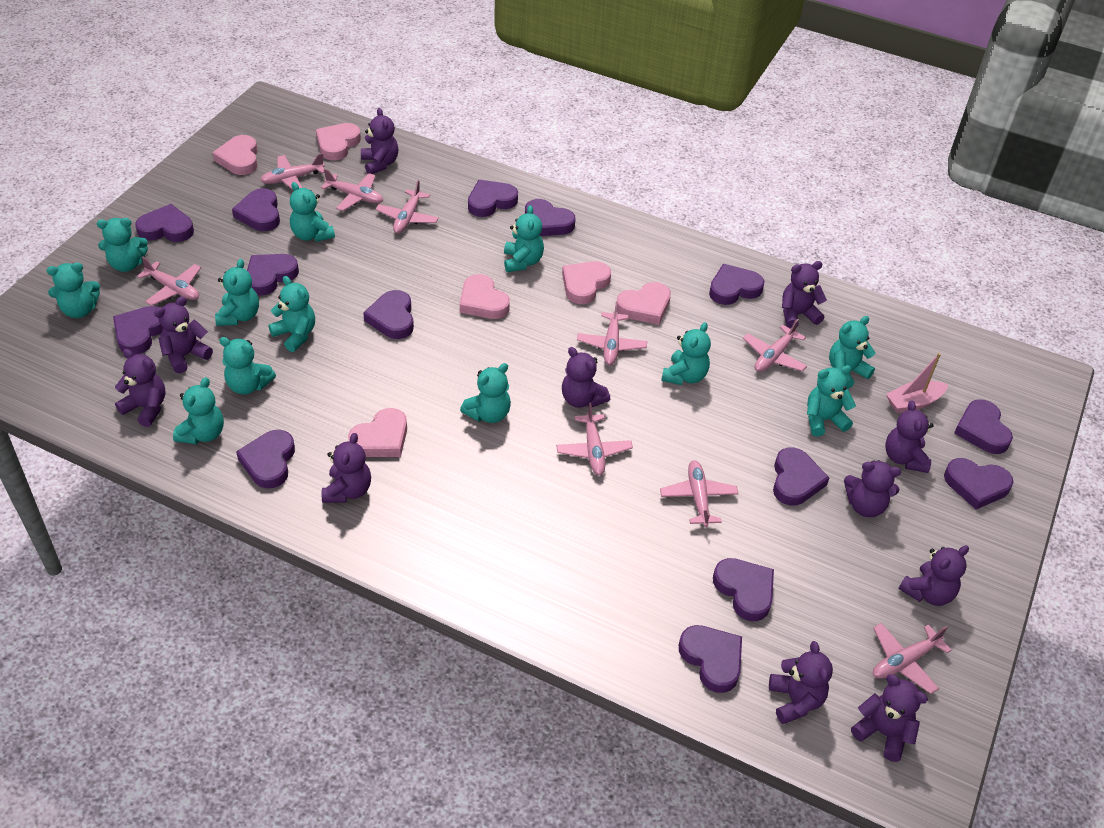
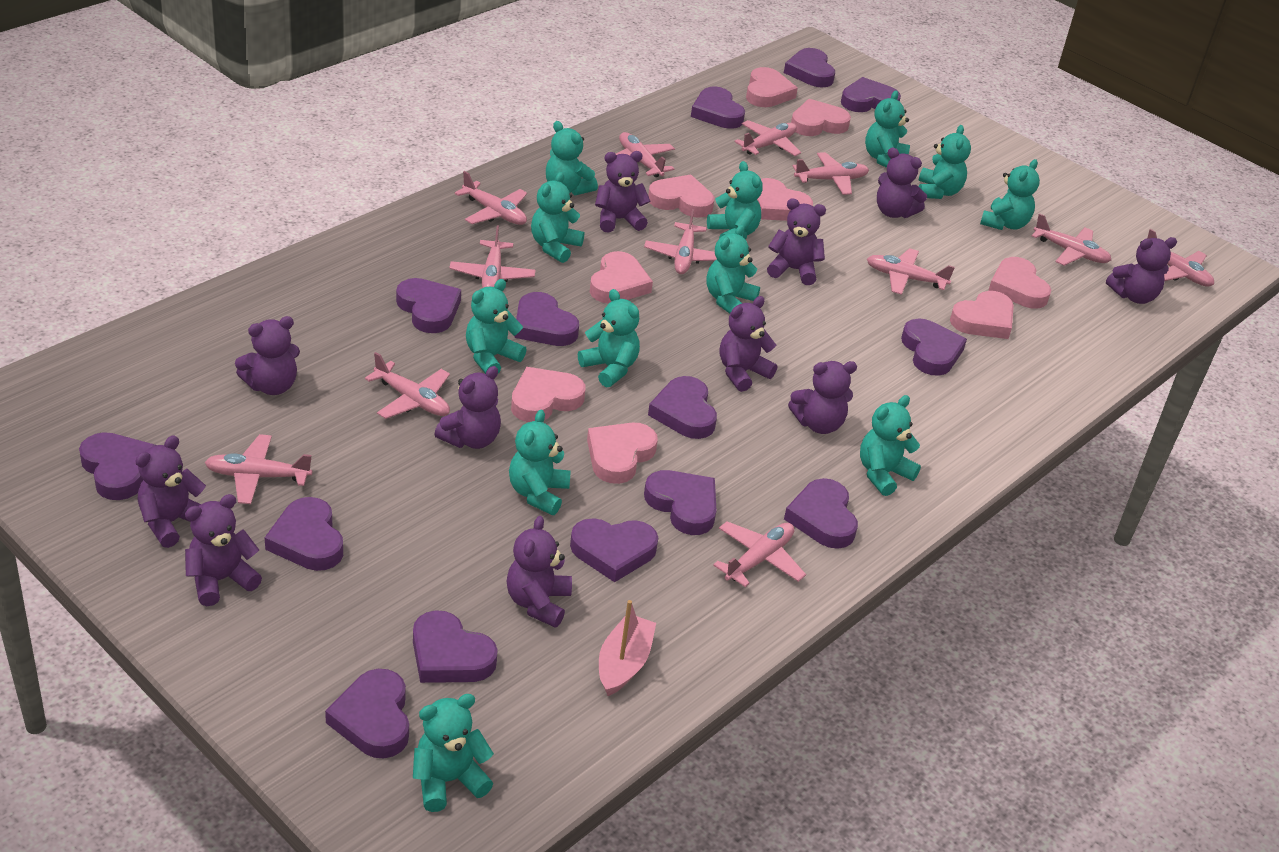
pink heart: [212,135,258,175] [316,123,361,161] [348,408,407,457] [460,274,510,319] [562,261,611,304] [617,282,671,325] = 6 -> [511,367,585,422] [587,422,658,484] [590,251,653,303] [648,175,715,218] [746,67,798,107] [757,178,813,221] [791,99,851,136] [950,291,1014,339] [988,257,1051,309] = 9
pink plane: [137,256,201,306] [260,153,325,191] [321,169,383,211] [376,180,439,234] [556,403,633,475] [577,301,647,365] [660,460,738,527] [743,319,807,372] [873,623,951,694] = 9 -> [204,434,312,504] [365,352,450,419] [449,225,535,288] [455,171,527,225] [616,132,675,177] [644,209,717,274] [713,522,806,587] [734,120,801,156] [793,152,869,195] [867,248,955,295] [1032,213,1111,266] [1148,229,1214,287] = 12

